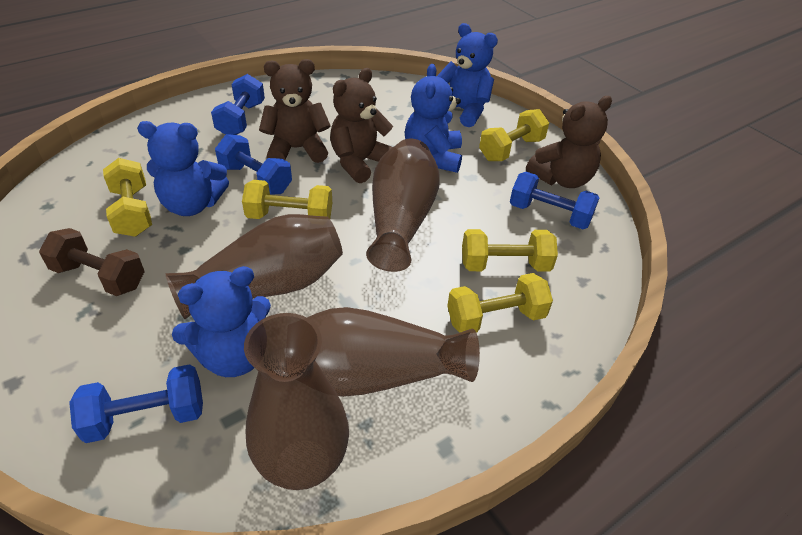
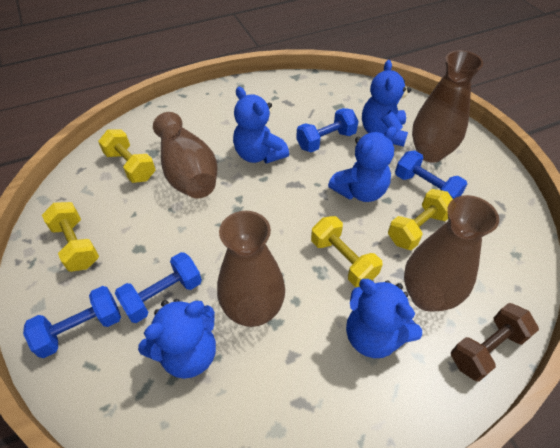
blue teddy bear: [137,121,229,216] [172,266,271,377] [405,64,462,173] [437,23,498,127] = 4 -> [138,299,216,379] [233,87,289,164] [328,127,397,202] [346,279,422,358] [362,60,411,147] = 5
brown teddy bear: [259,59,331,163] [330,68,393,183] [526,96,612,188] = 3 -> none = 0
yellow dumbbell: [103,158,152,237] [242,180,332,219] [447,273,553,333] [462,229,558,272] [479,109,549,161] = 5 -> [42,202,99,272] [98,129,156,183] [311,216,382,287] [388,189,453,250] = 4

